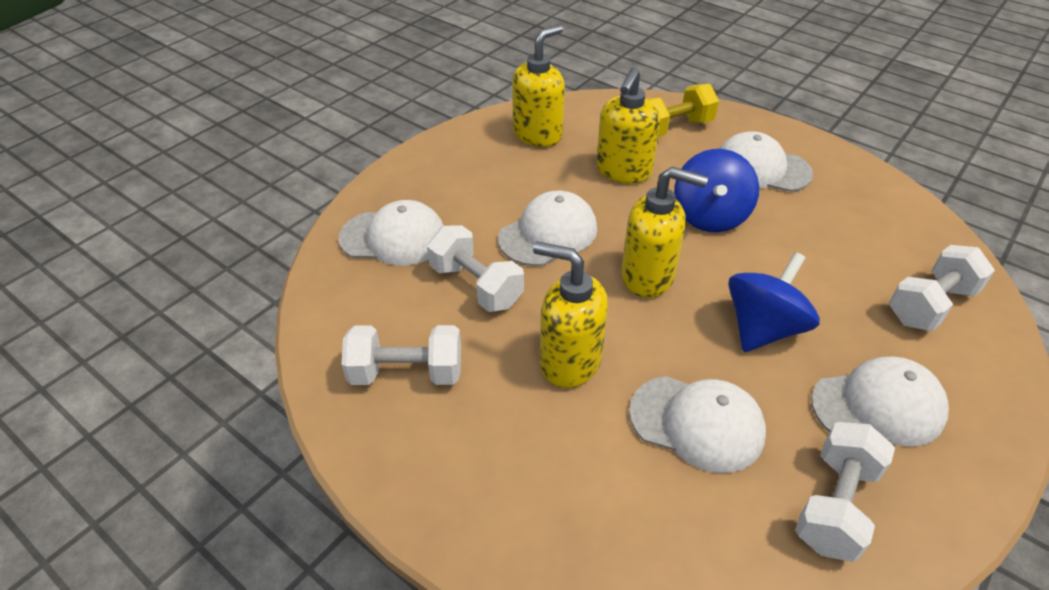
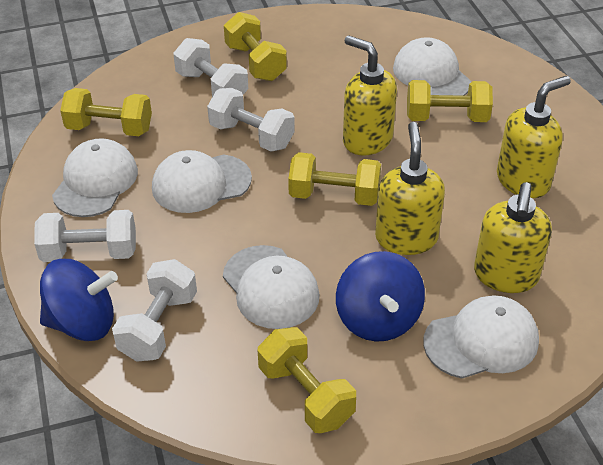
yellow dumbbell: [646,84,719,137] = 1 -> [60,88,152,136] [224,12,287,81] [258,327,356,433] [288,152,381,206] [407,80,493,122] = 5

